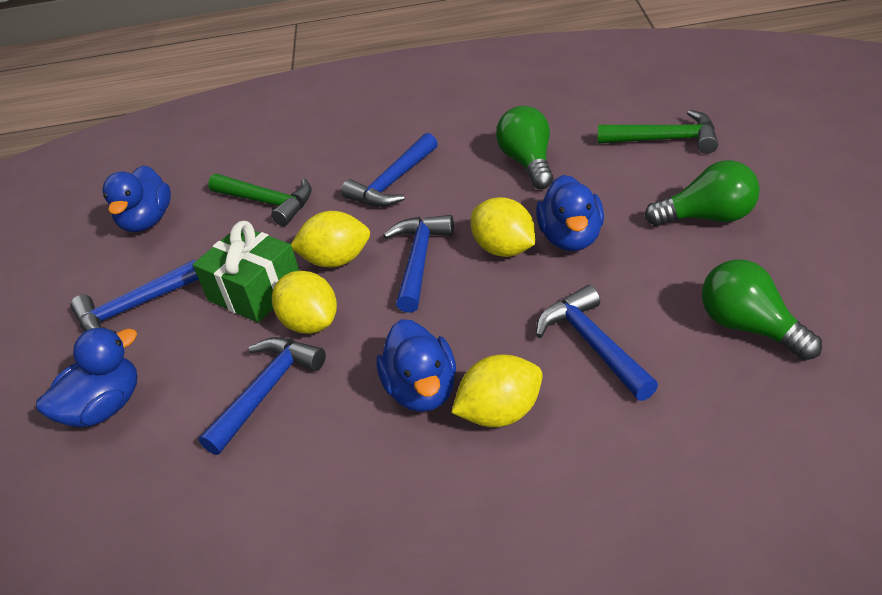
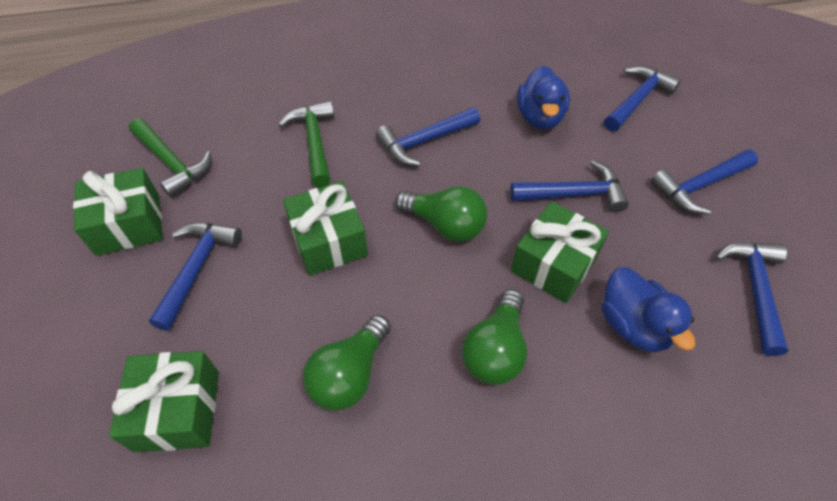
blue duck: [36,327,137,427] [103,165,171,232] [376,319,456,412] [536,175,604,251] = 4 -> [517,66,570,129] [602,267,695,352] = 2
blue hammer: [70,259,199,333] [199,337,326,455] [341,133,438,207] [383,215,454,313] [536,285,658,401] = 5 -> [149,223,242,331] [376,107,480,166] [510,160,629,212] [604,66,681,132] [651,149,758,214] [715,242,788,356] = 6
green gift: [193,221,299,323] = 1 -> [73,168,163,256] [109,351,219,452] [283,181,368,276] [511,201,609,303] = 4
yellow lemon: [272,271,337,334] [291,211,370,267] [451,354,543,427] [471,197,535,257] = 4 -> none = 0

